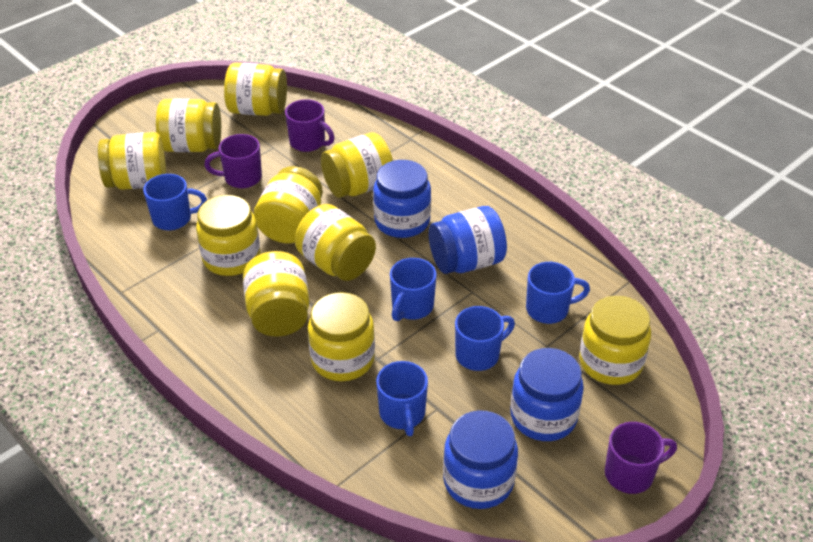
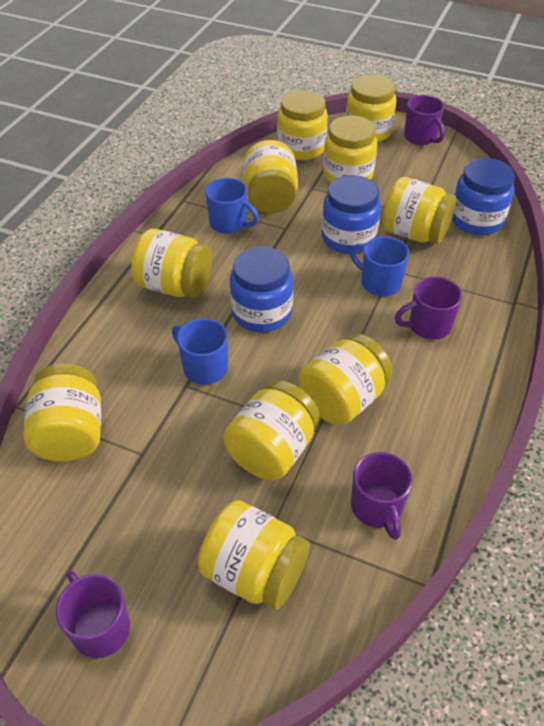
blue jar: [373,160,431,238] [429,206,507,274] [443,410,518,509] [510,348,584,441] = 4 -> [230,246,293,332] [321,175,381,254] [452,158,515,235] = 3
blue mug: [143,174,207,230] [376,361,428,436] [390,258,437,321] [455,306,515,371] [526,262,590,324] = 5 -> [172,318,228,385] [205,178,259,234] [350,236,409,297] = 3
purple mug: [204,134,262,188] [285,99,335,152] [605,422,677,494] = 3 -> [56,570,130,658] [351,452,413,540] [395,276,462,340] [404,95,445,145] = 4

